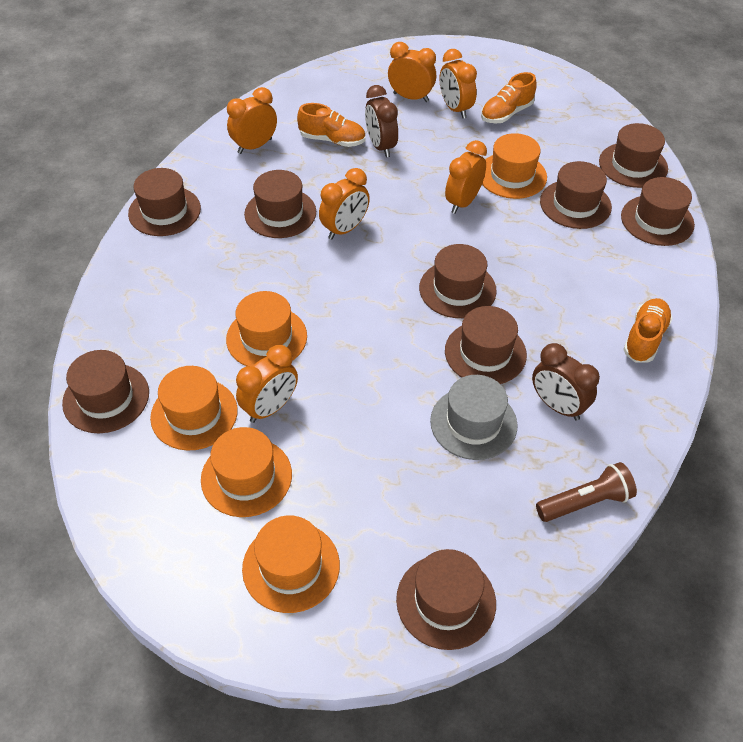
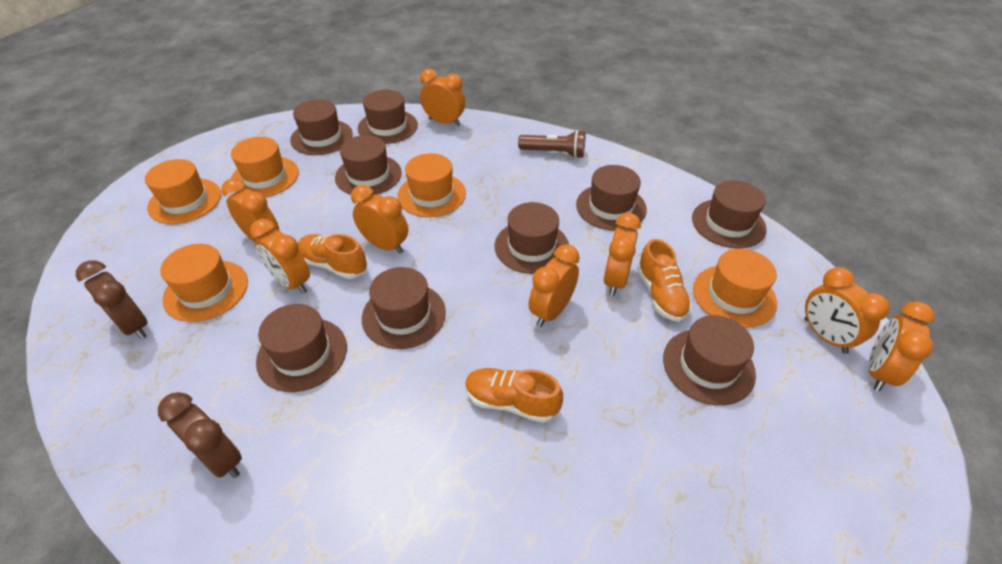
grey hat: [430,375,518,460] = 1 -> none = 0
orange clock: [227,87,277,154] [236,345,298,423] [319,168,370,240] [388,42,436,102] [440,49,477,119] [445,140,487,214] = 6 -> [222,178,279,242] [250,219,310,294] [351,185,408,254] [420,69,465,126] [529,244,580,327] [603,213,641,296] [805,267,890,354] [869,301,935,391] = 8

